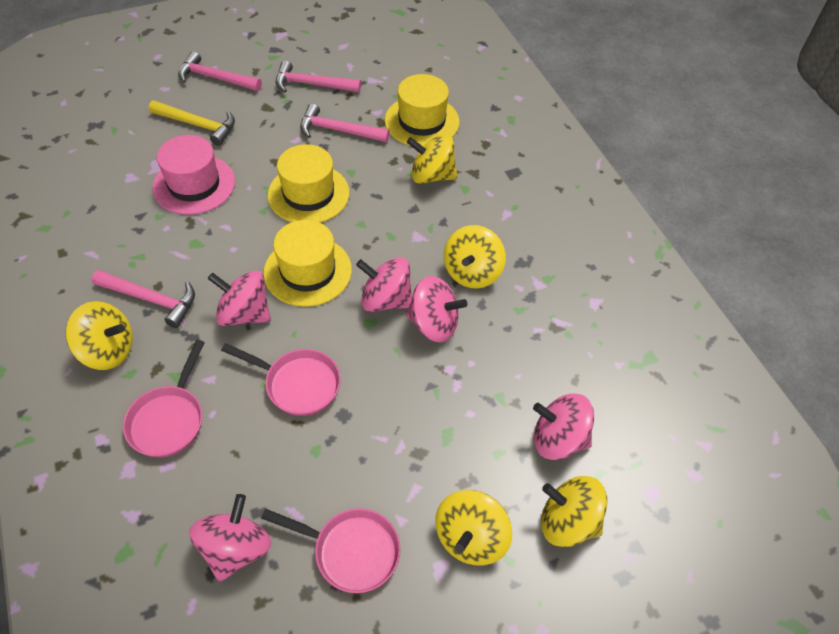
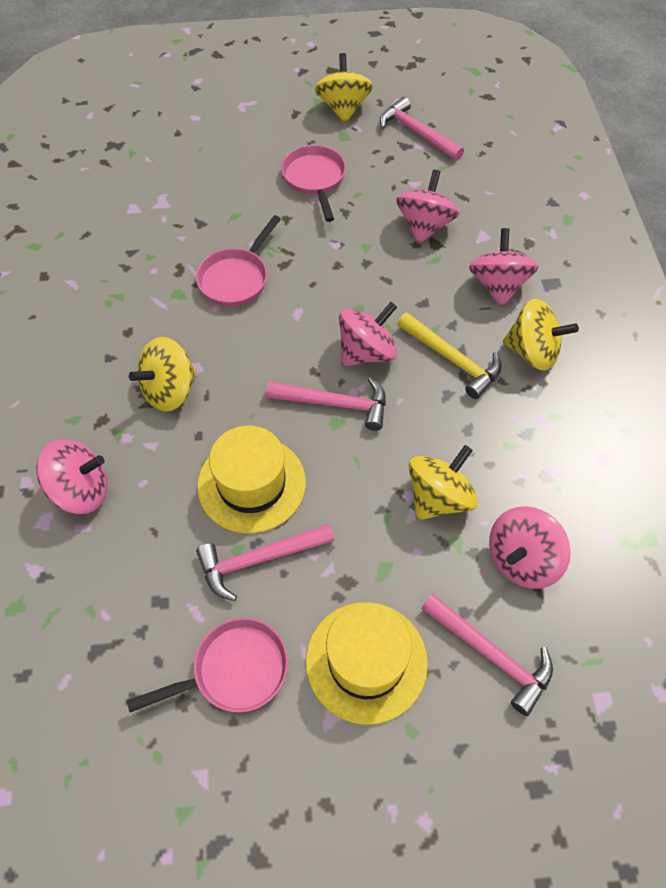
pink hat: [152,135,235,215] = 1 -> none = 0
yellow hat: [264,220,352,307] [268,144,349,223] [385,74,459,146] = 3 -> [197,426,306,533] [306,602,428,725] = 2
yellow spinning top: [66,301,133,370] [407,134,457,184] [435,490,512,565] [444,225,506,289] [541,476,607,547] = 5 -> [129,337,197,412] [315,53,373,123] [409,445,478,520] [503,299,579,371] = 4

